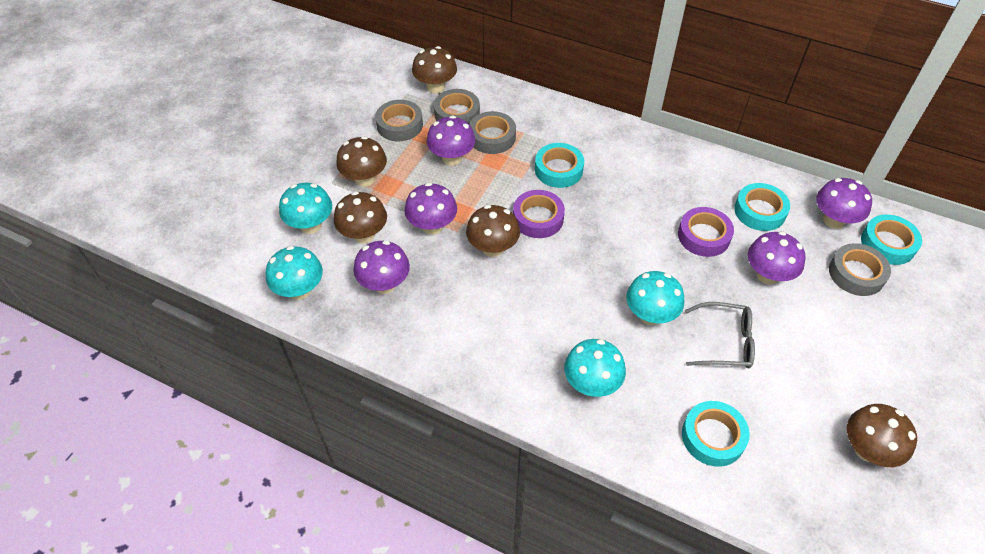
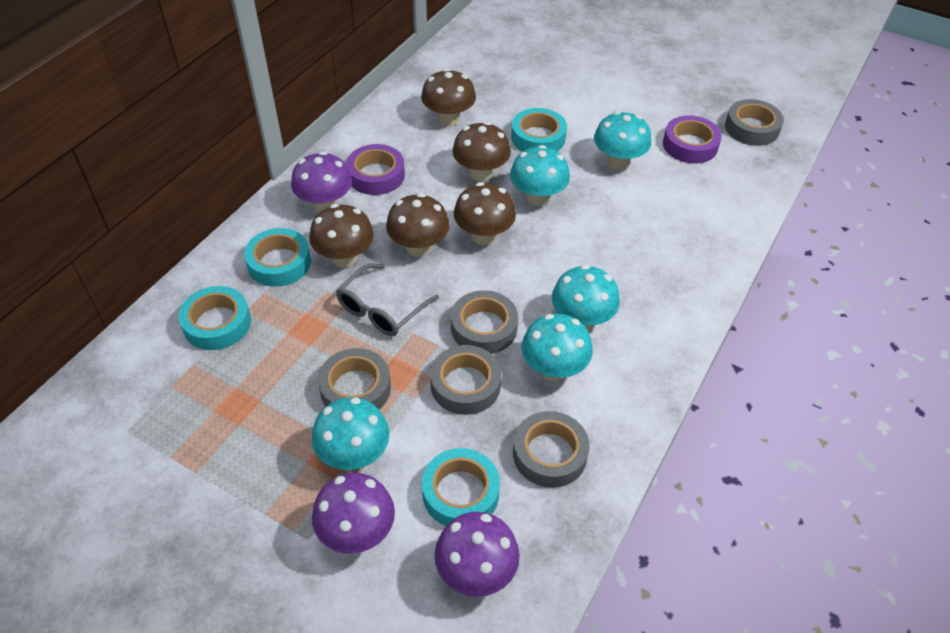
grey tape: [375,100,423,141] [434,89,480,124] [470,111,516,154] [829,243,891,296] = 4 -> [318,348,391,409] [430,345,501,415] [451,290,518,354] [513,411,589,488] [725,99,784,146] = 5
purple mushroom: [354,240,410,294] [405,182,457,235] [426,116,475,166] [748,231,805,285] [816,178,872,229] = 5 -> [291,151,352,213] [312,473,395,554] [434,512,520,597] = 3
turquoise mushroom: [266,246,323,300] [279,183,332,234] [564,339,626,397] [626,271,684,325] = 4 -> [312,397,389,470] [510,145,570,206] [522,314,593,381] [552,265,620,330] [594,111,651,170] = 5

